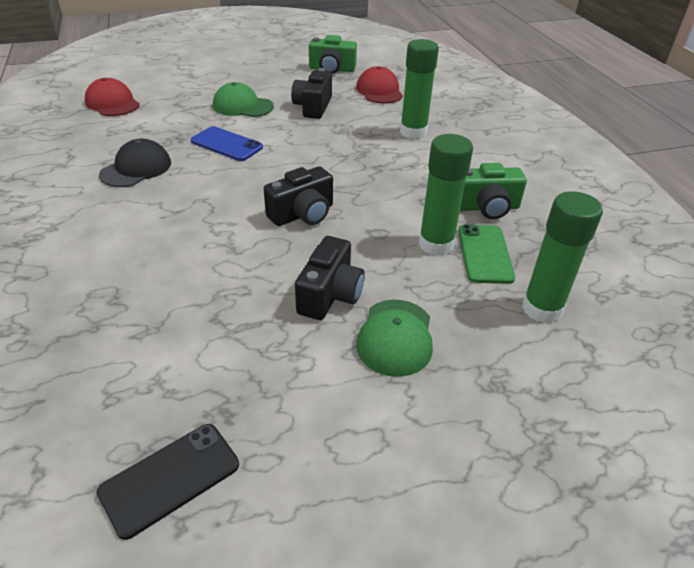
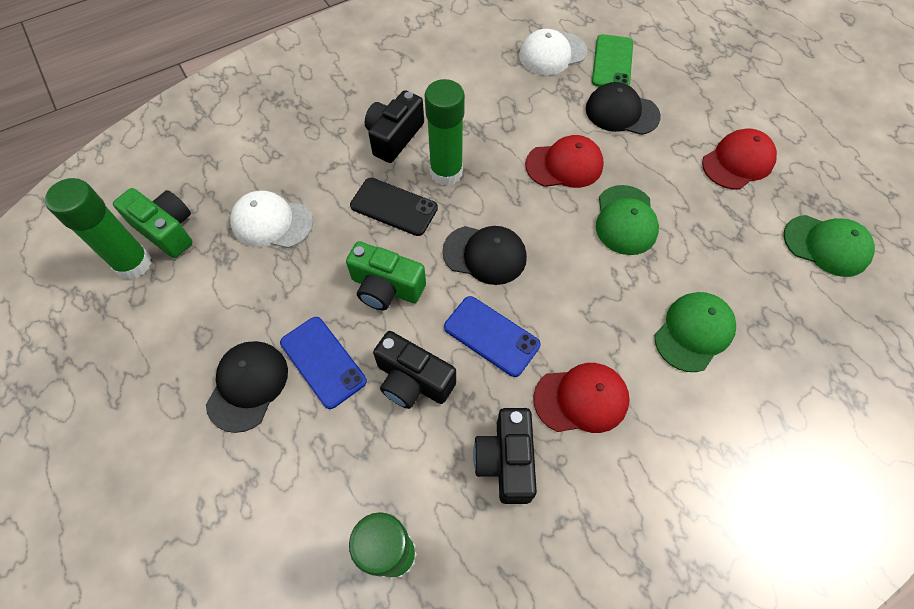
black cap: [99,139,171,187] = 1 -> [206,341,288,433] [442,226,527,285] [586,82,661,135] = 3
blue phone: [191,126,263,161] = 1 -> [280,317,367,409] [444,296,541,377] = 2
green cap: [213,82,274,117] [356,300,433,377] = 2 -> [596,185,659,255] [654,292,736,372] [784,215,875,277] = 3
red cap: [85,78,140,116] [356,66,403,104] = 2 -> [525,135,604,188] [533,363,630,433] [702,129,777,189] = 3
white cap: none = 0 -> [230,191,313,248] [519,29,587,75] = 2

